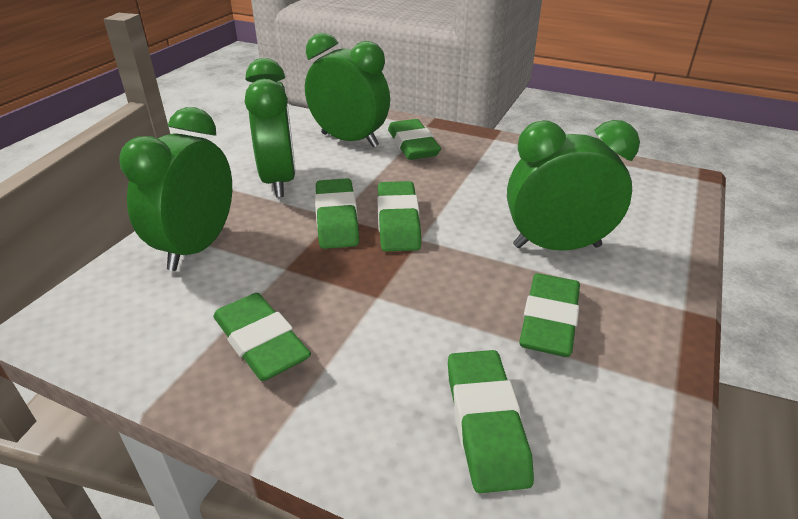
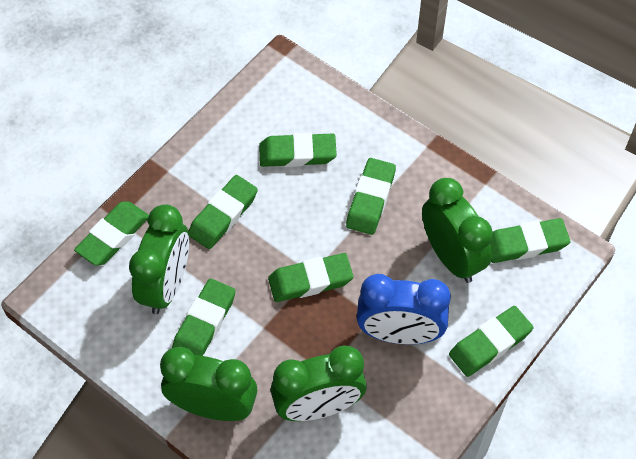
blue clock: none = 0 -> [357,274,451,344] = 1
green eraser: [213,293,311,381] [315,178,359,249] [377,181,421,251] [388,119,441,160] [448,350,534,493] [519,273,580,357] = 6 -> [74,201,149,266] [172,278,236,356] [188,175,258,249] [259,133,337,167] [268,253,353,302] [346,158,396,235] [449,306,534,377] [490,218,570,263] = 8

